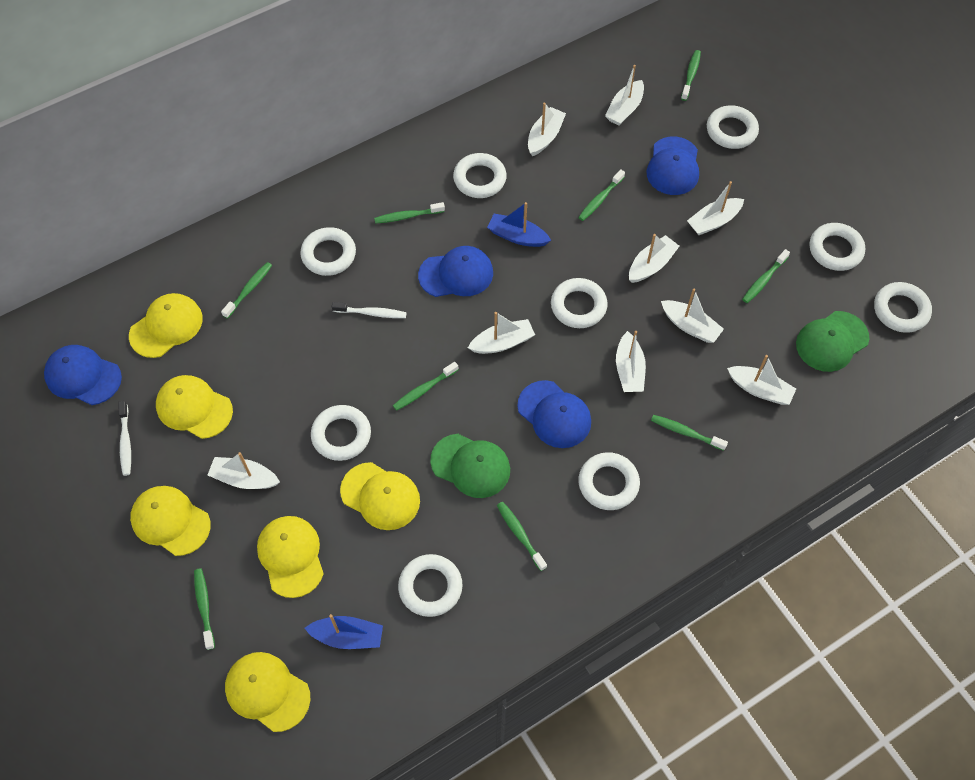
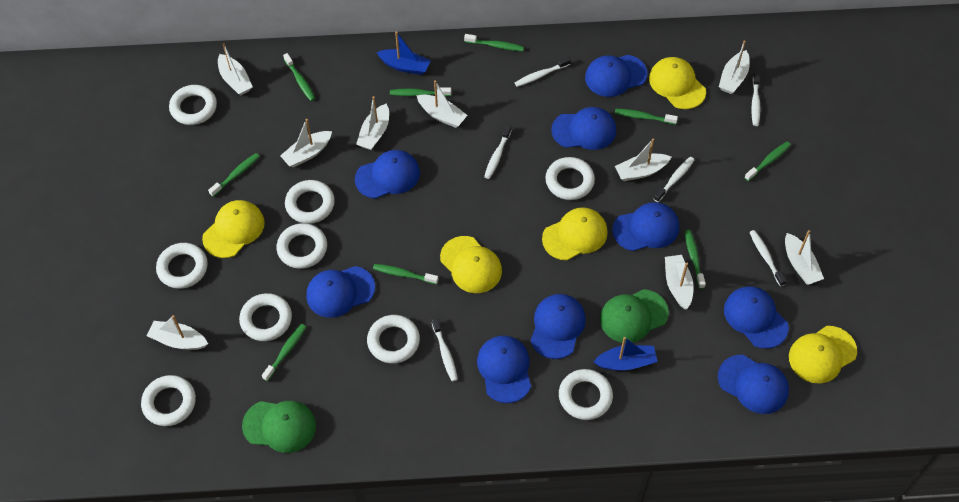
blue cap: [44,345,122,405] [418,246,493,297] [517,380,591,448] [647,137,699,195] = 4 -> [306,266,375,318] [355,150,420,199] [477,336,531,403] [530,294,586,359] [551,107,616,150] [585,55,647,97] [612,202,679,251] [718,355,789,414] [724,286,789,349] = 9
white toothbrush: [118,401,131,476] [332,302,407,318] = 2 -> [432,317,458,382] [484,125,512,179] [515,57,571,87] [654,157,694,202] [749,230,786,286] [751,72,761,126] = 6
yellow cap: [129,293,203,358] [130,486,211,556] [156,375,233,439] [225,652,310,732] [257,516,324,598] [340,462,420,530] = 6 -> [202,200,265,258] [440,236,502,293] [542,207,608,260] [649,57,706,109] [789,326,857,383] = 5

